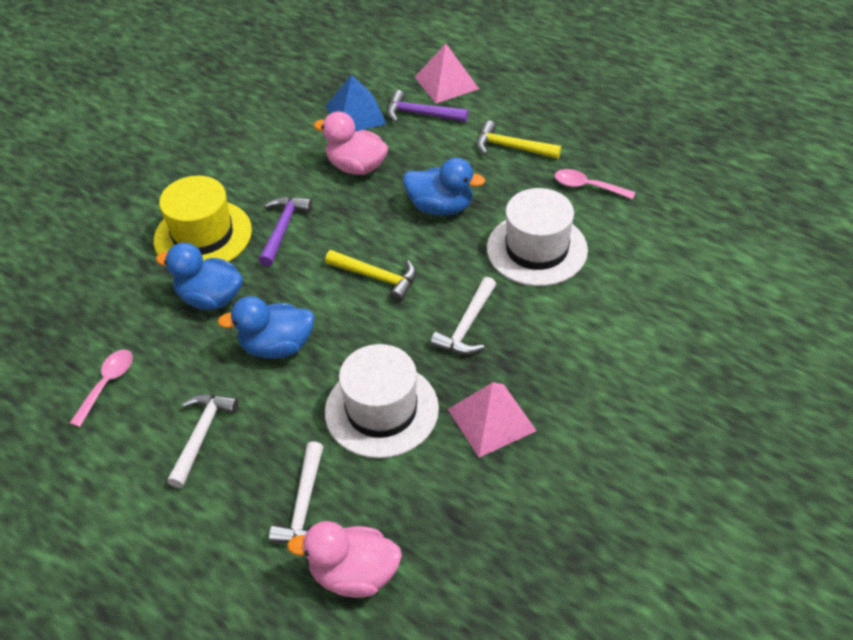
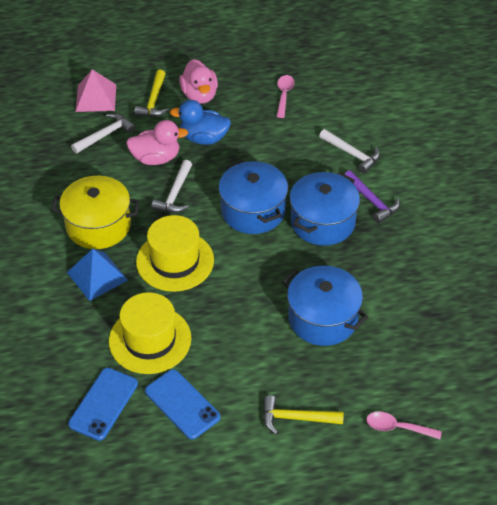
blue duck: [156,243,243,310] [218,296,315,359] [403,158,485,216] = 3 -> [170,100,231,145] = 1
blue phone: none = 0 -> [68,368,138,441] [145,369,220,439] = 2
blue pot: none = 0 -> [219,160,288,234] [283,266,368,346] [290,172,360,246] = 3
pink pyramid: [415,43,479,103] [448,382,537,458] = 2 -> [76,69,116,112] = 1
purple hammer: [259,196,312,267] [387,90,468,122] = 2 -> [344,170,400,223] = 1
white hat: [325,344,439,458] [487,188,588,286] = 2 -> none = 0
yellow hat: [154,176,252,262] = 1 -> [109,292,191,374] [136,215,214,292] = 2
yellow pot: none = 0 -> [51,176,140,249] = 1

